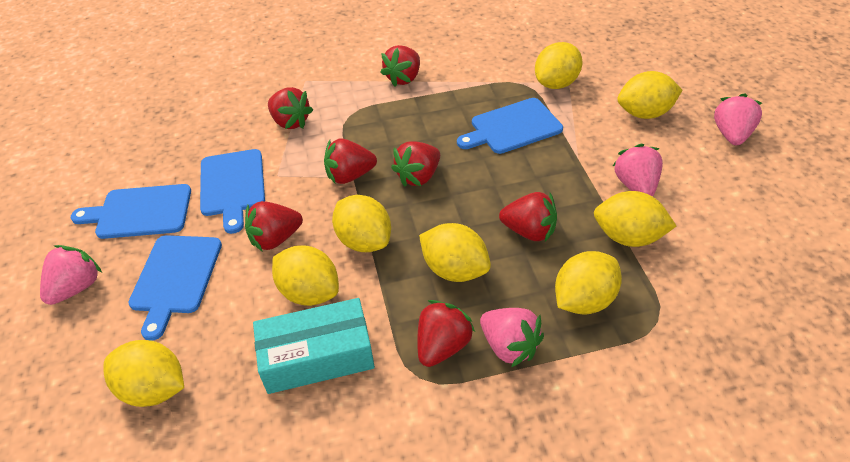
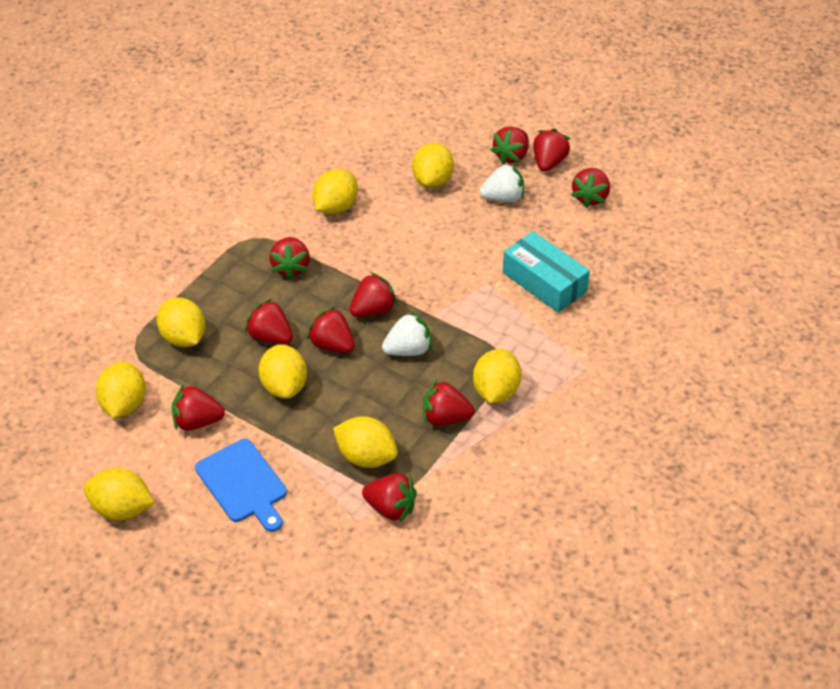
blue cutting board: [71,184,191,239] [128,235,222,341] [200,149,265,234] [457,98,563,154] = 4 -> [195,439,287,532] = 1
pink strawberry: [40,245,102,305] [480,308,544,367] [613,144,663,197] [714,93,762,145] = 4 -> none = 0
red strawberry: [245,201,303,252] [268,87,313,129] [324,138,377,184] [380,45,420,87] [391,141,440,187] [417,300,475,367] [499,192,557,242] = 7 -> [172,384,225,431] [245,299,293,344] [269,237,310,280] [307,307,355,353] [350,272,397,317] [362,473,417,522] [423,380,475,426] [491,126,529,165] [533,129,570,172] [571,168,610,208] = 10
white strawberry: none = 0 -> [382,312,432,356] [479,163,524,202] = 2

